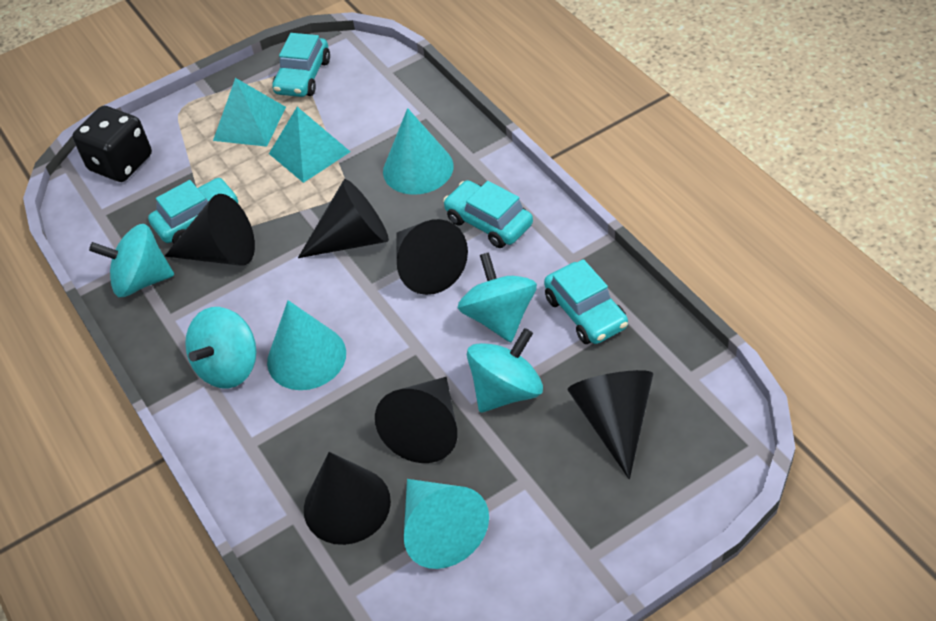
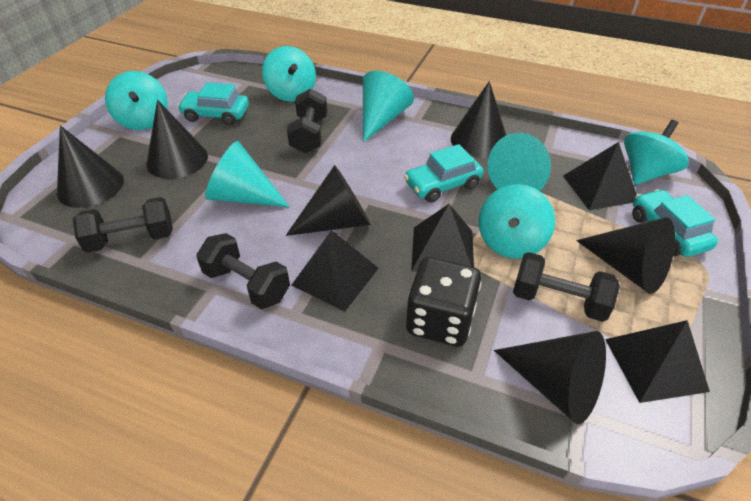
black dumbbell: none = 0 -> [73,197,173,253] [196,233,290,309] [287,89,327,153] [513,252,620,322] = 4
black pyramid: none = 0 -> [291,230,379,311] [411,204,474,272] [563,142,637,210] [605,320,710,403] = 4
turquoise car: [148,178,238,244] [272,33,330,97] [443,180,533,248] [544,259,628,344] = 4 -> [177,82,249,125] [404,144,484,203] [632,189,718,257] = 3
turquoise pyramid: [213,78,286,147] [269,107,350,183] = 2 -> none = 0

